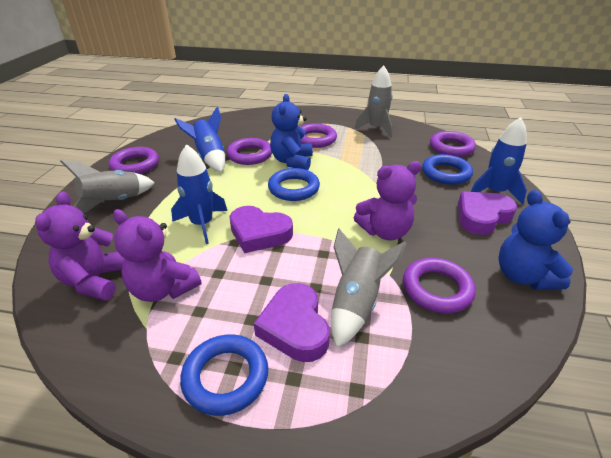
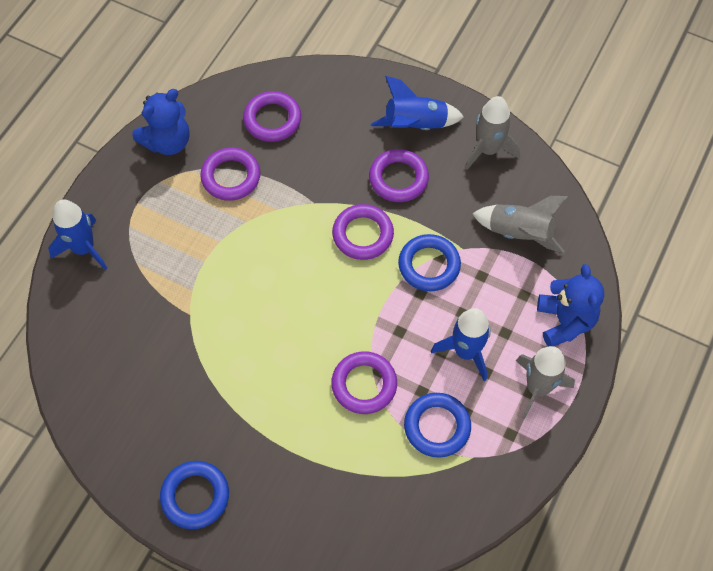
purple heart: [229,206,293,253] [254,283,330,362] [458,191,517,235] = 3 -> none = 0
purple teddy bear: [35,192,125,300] [113,209,202,302] [354,161,421,240] = 3 -> none = 0

